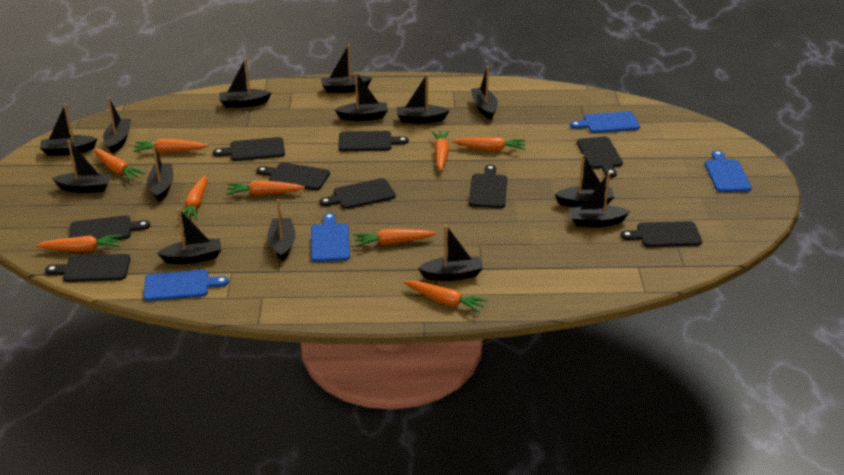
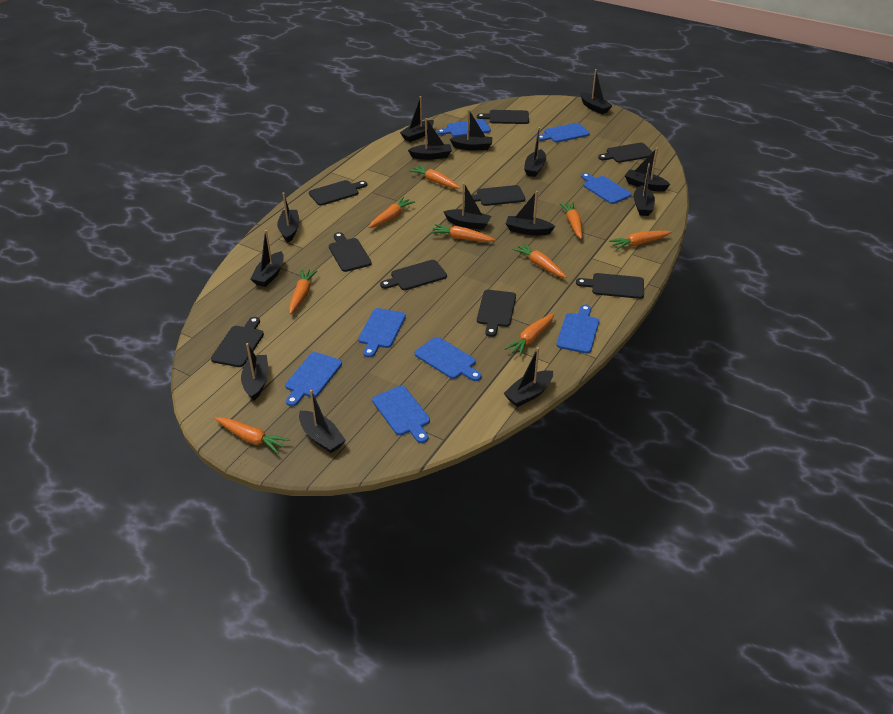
blue cutting board: [143,270,229,301] [311,213,350,262] [570,111,640,133] [705,150,752,192] = 4 -> [285,352,342,406] [358,308,406,358] [372,386,430,443] [415,337,482,381] [437,119,491,137] [536,123,590,142] [556,305,599,353] [581,173,631,204] = 8

